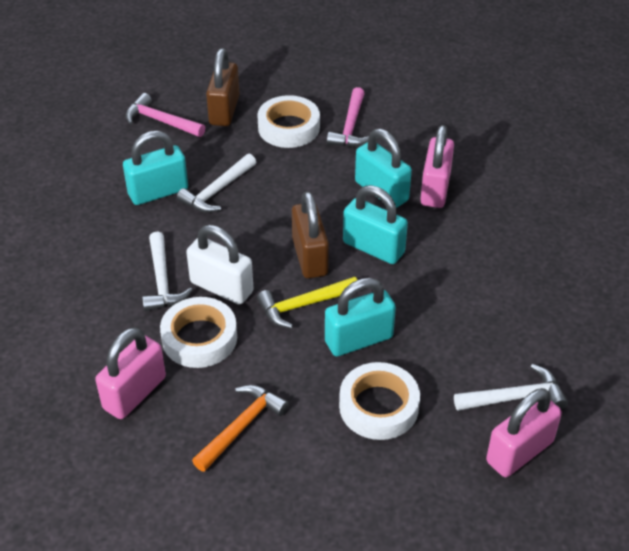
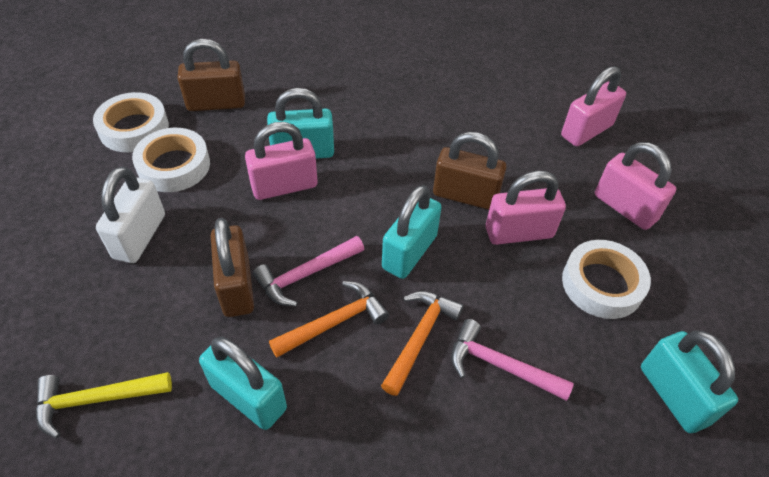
brown padlock: [206,48,239,126] [292,191,329,278] = 2 -> [177,39,245,111] [211,218,254,317] [433,132,507,210] = 3
orange hammer: [192,385,289,472] = 1 -> [269,281,389,358] [381,291,464,396] = 2
pink padlock: [95,327,166,419] [420,125,454,208] [486,388,562,477] = 3 -> [245,122,318,200] [486,171,566,245] [561,66,626,146] [595,142,676,230] = 4
white hammer: [142,232,193,311] [177,154,256,213] [454,364,568,411] = 3 -> none = 0

